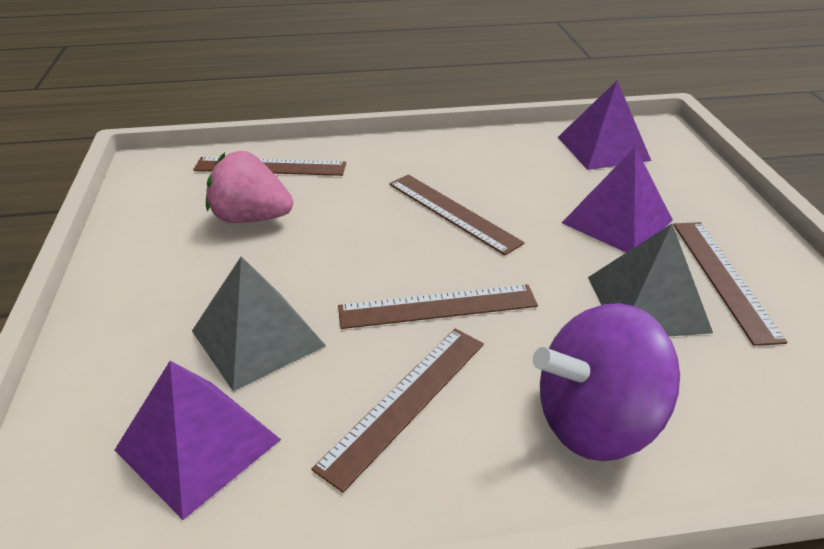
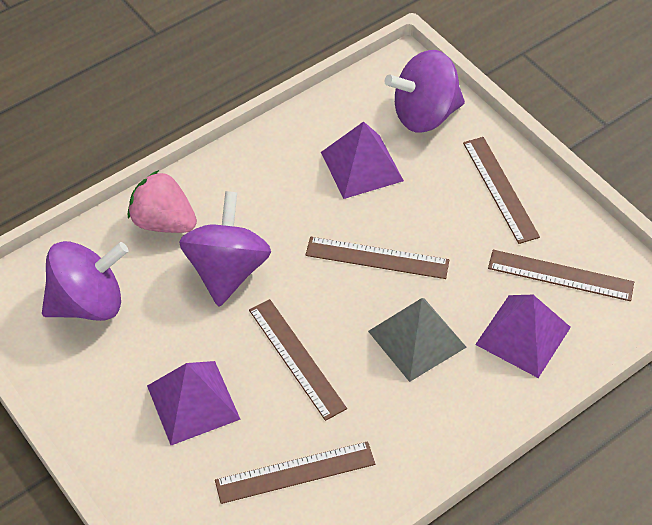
grey pyramid: [192,256,326,391] [588,224,713,337] = 2 -> [368,298,467,382] = 1
purple spinning top: [533,303,680,461] = 1 -> [42,241,129,321] [179,191,271,306] [385,50,465,133] = 3

